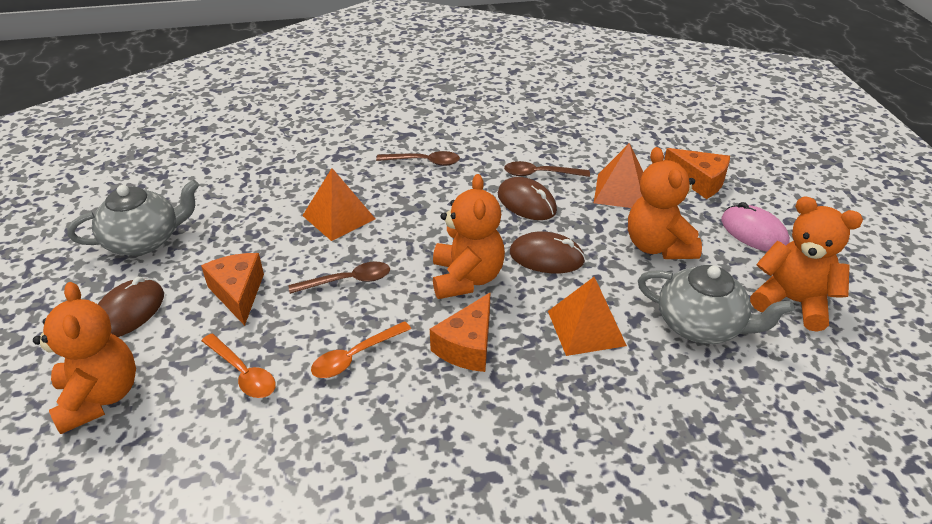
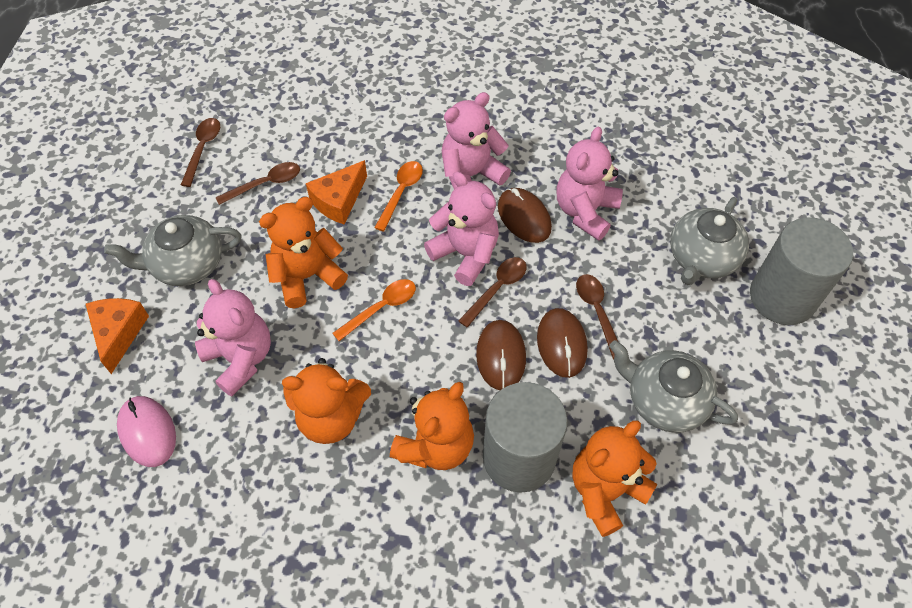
brown spoon: [288,261,390,294] [376,151,460,166] [504,161,590,177] = 3 -> [181,118,220,187] [216,162,300,205] [459,257,527,328] [576,274,618,360] = 4
grey cylinder: none = 0 -> [483,382,568,493] [750,217,853,325] = 2
grey teapot: [67,179,200,255] [638,265,794,344] = 2 -> [104,215,242,286] [609,340,738,433] [670,197,749,285] = 3
orange cheese: [201,253,264,326] [430,293,490,372] [664,148,730,199] = 3 -> [86,298,149,374] [306,160,367,224] = 2
orange pyramid: [302,168,375,241] [548,277,627,356] [594,143,643,208] = 3 -> none = 0
pink teddy bear: none = 0 -> [195,279,271,397] [424,172,499,286] [442,92,511,189] [556,127,623,241] = 4

